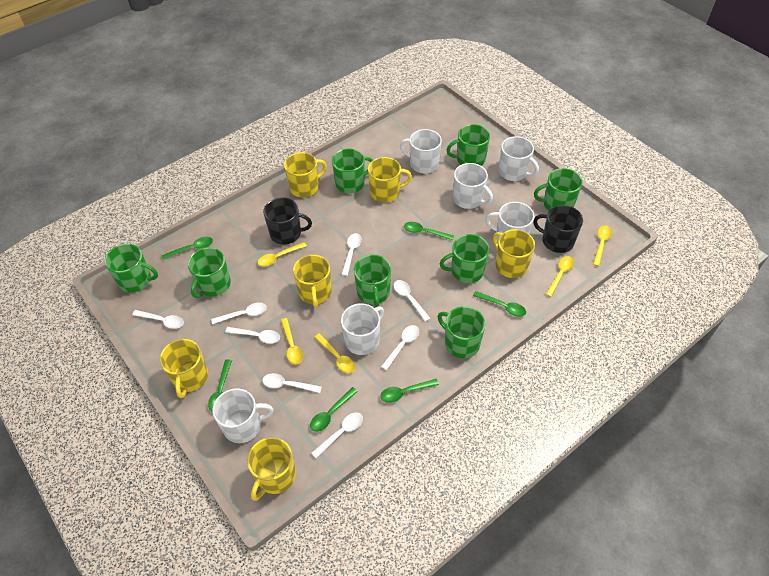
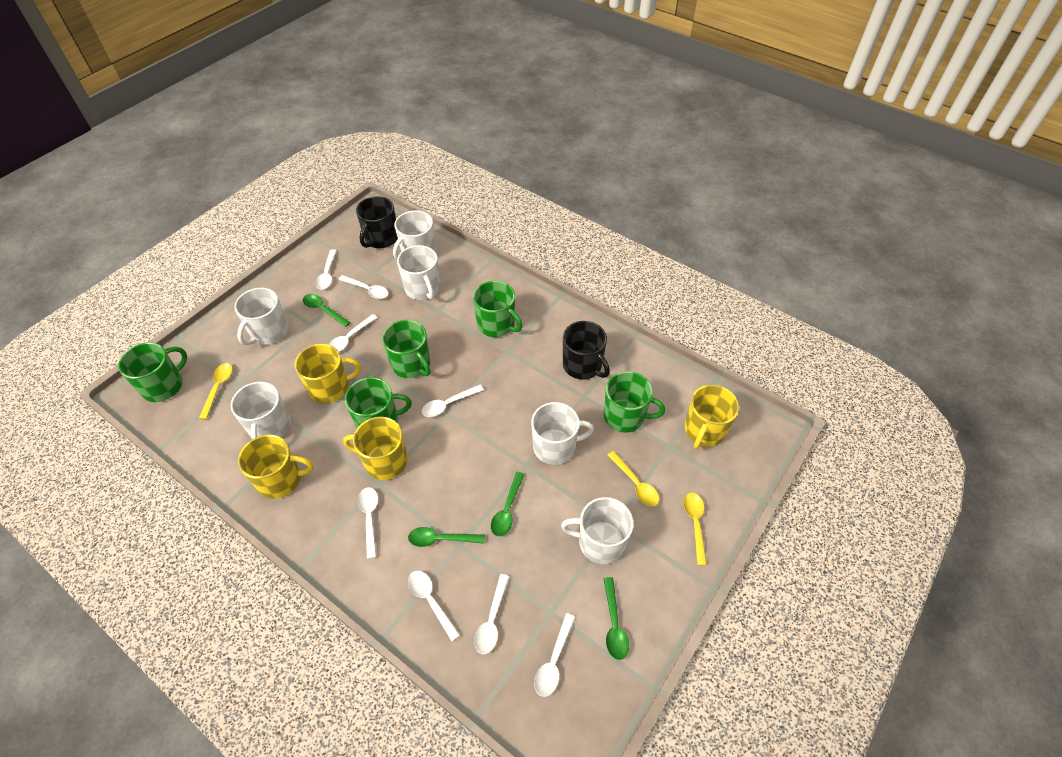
green mug: [104,244,158,293] [188,247,231,298] [332,148,373,194] [354,255,391,307] [438,306,486,358] [440,234,489,283] [447,124,490,166] [534,168,583,210] = 8 -> [118,342,187,402] [345,377,412,428] [382,320,431,378] [473,281,522,337] [604,371,665,433] = 5
green spoon: [162,237,213,260] [208,360,232,412] [310,387,358,432] [380,379,439,403] [404,222,454,240] [473,291,526,317] = 6 -> [303,294,351,327] [408,527,485,547] [491,472,525,536] [603,577,629,660] = 4
yellow mug: [160,339,208,398] [247,437,296,501] [284,152,327,197] [293,255,332,308] [368,157,412,203] [493,229,535,278] = 6 -> [238,435,314,499] [295,344,361,403] [343,417,408,480] [684,385,739,449] = 4
yellow spoon: [258,242,307,267] [281,318,303,364] [314,334,355,373] [546,256,574,297] [593,225,612,266] = 5 -> [199,363,233,419] [607,451,659,506] [684,493,707,565] = 3

